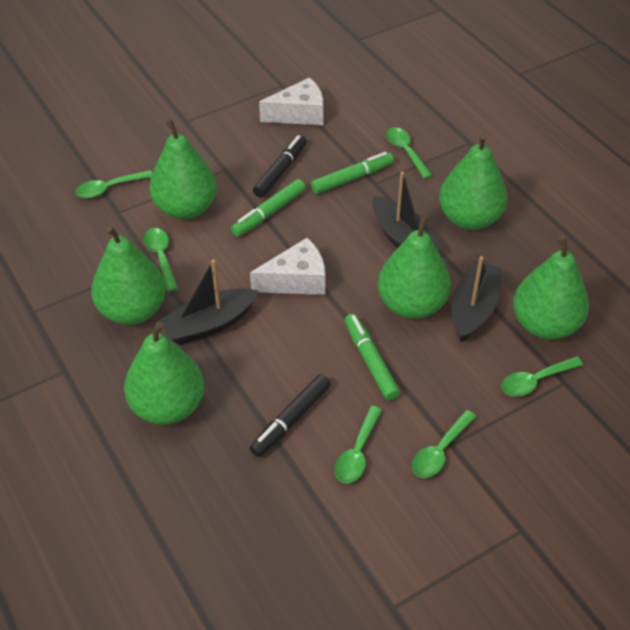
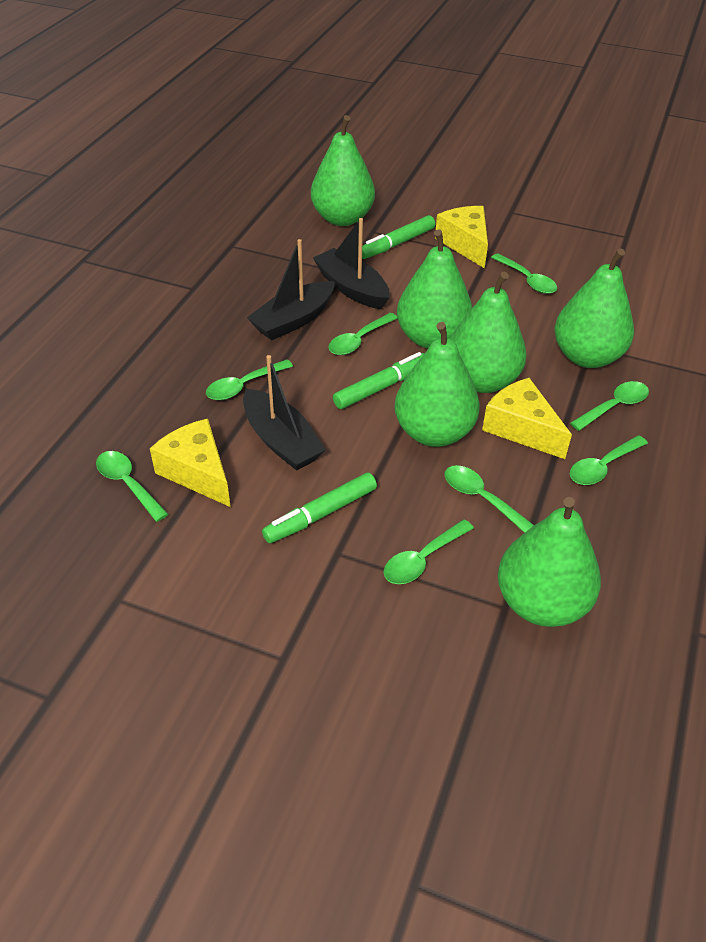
black marker: [249,374,331,457] [253,135,307,198] = 2 -> none = 0
green spoon: [75,170,153,198] [144,228,178,292] [335,406,382,484] [386,127,432,179] [412,410,476,478] [501,356,583,397] = 6 -> [96,451,168,522] [206,360,293,400] [328,313,398,355] [384,519,474,584] [445,465,534,533] [491,253,557,294] [570,381,649,431] [570,435,648,485] = 8
white cheese: [250,238,325,295] [259,77,323,125] = 2 -> none = 0
yellow cheese: none = 0 -> [150,419,231,507] [435,206,488,269] [482,378,572,459] = 3

